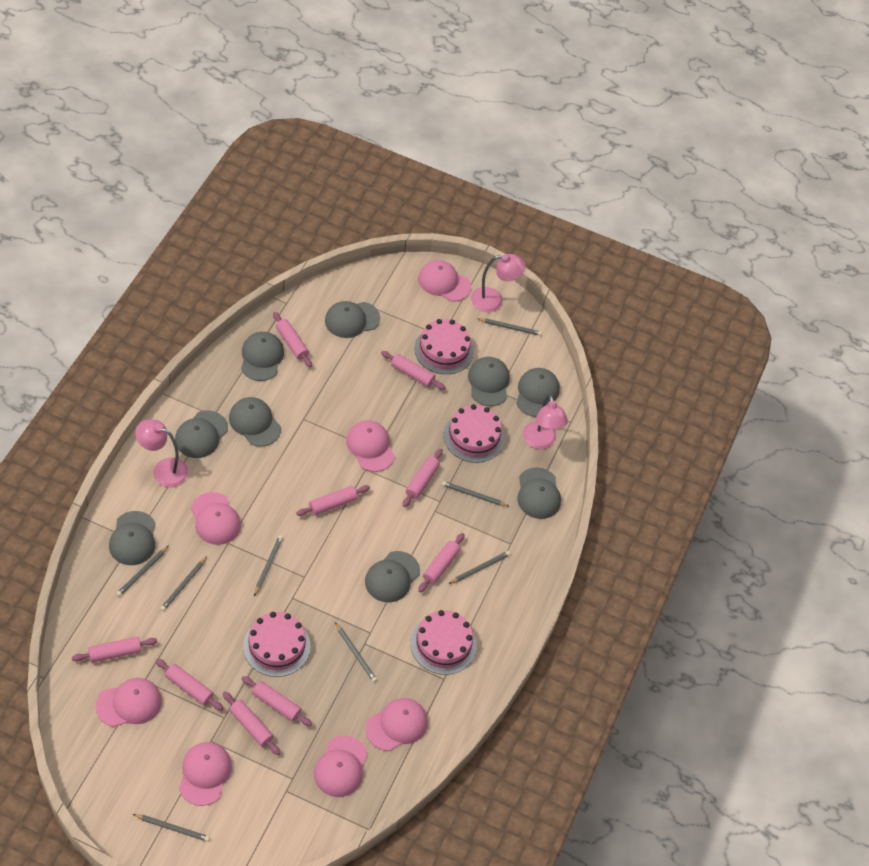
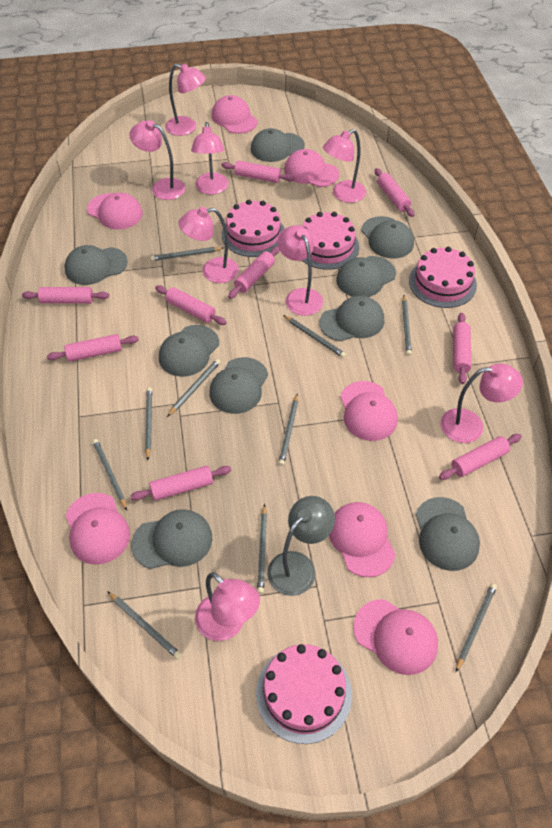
grey lamp: none = 0 -> [267,496,335,596] = 1
grey pencil: [116,546,169,597] [133,814,210,842] [160,556,207,611] [254,535,283,596] [335,622,377,682] [442,481,509,506] [449,551,510,584] [478,318,542,336] = 8 -> [93,439,127,510] [107,591,181,659] [145,387,152,460] [150,247,223,261] [167,359,220,417] [257,504,267,594] [279,393,298,466] [283,315,346,358] [402,295,412,356] [456,583,497,672] = 10
pink lamp: [135,419,188,487] [471,254,526,312] [523,394,568,449] = 3 -> [129,120,185,200] [165,64,206,136] [179,207,239,283] [191,122,229,195] [195,572,260,641] [278,225,323,316] [323,129,366,203] [441,363,523,443] = 8

